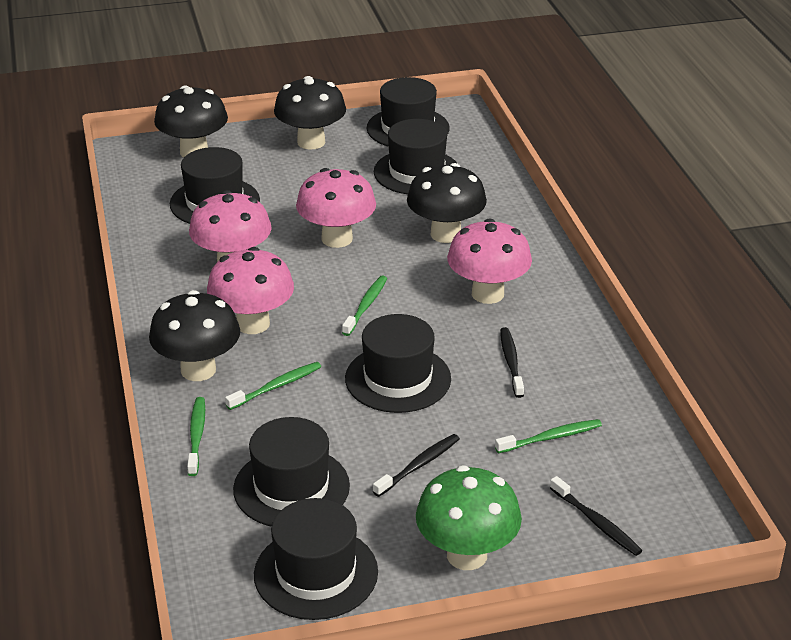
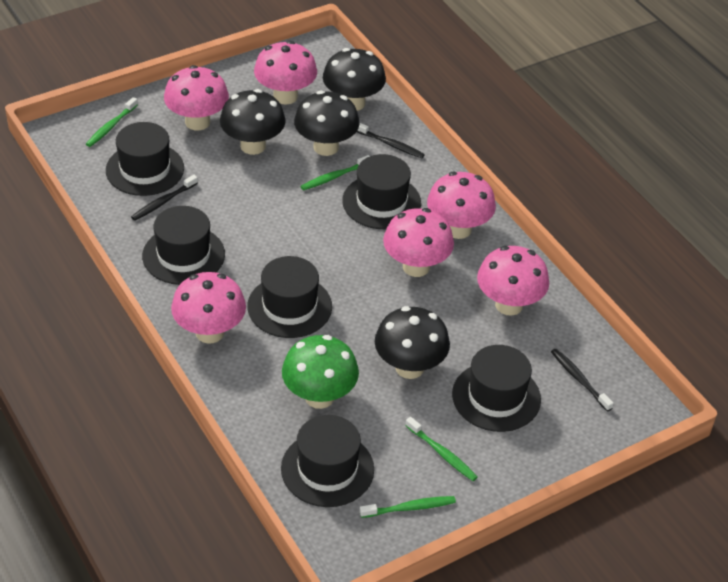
pink mushroom: [189,190,272,262] [207,247,294,334] [296,168,376,248] [447,218,532,304] = 4 -> [164,65,229,131] [171,272,246,344] [254,41,317,105] [383,208,454,277] [427,172,496,239] [477,246,549,316] = 6

